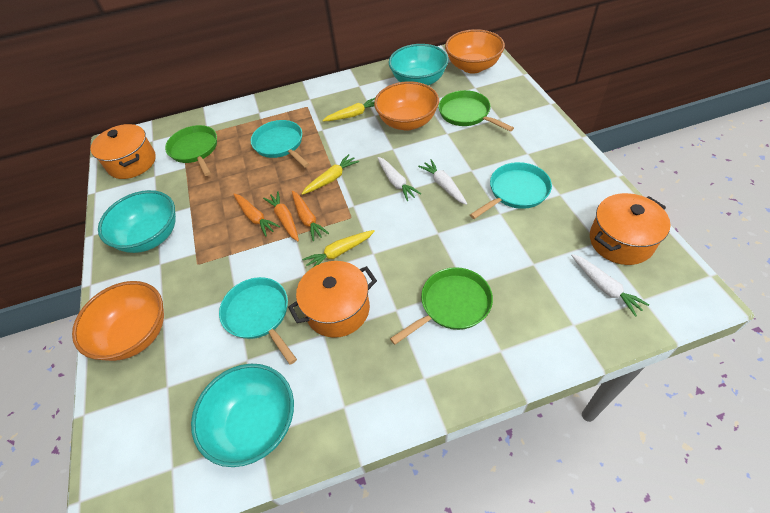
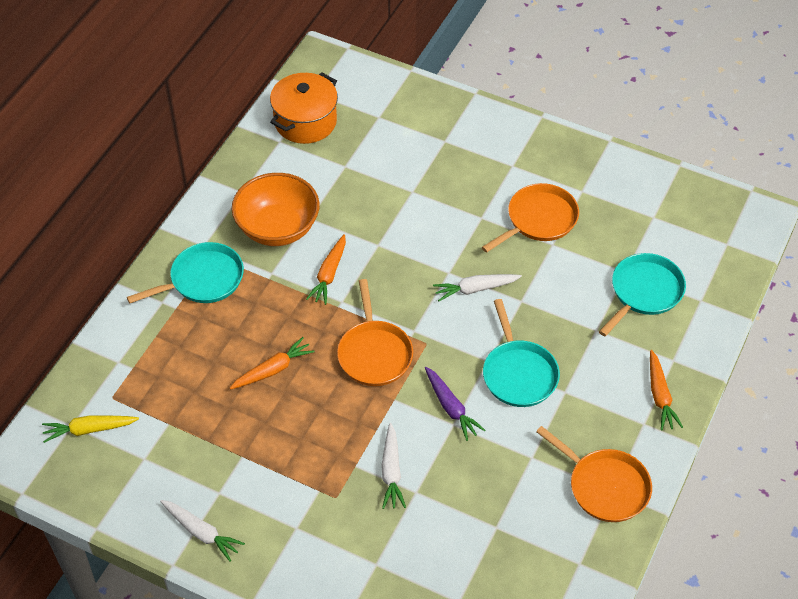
green pan: [165,125,217,176] [390,267,493,345] [439,90,514,131] = 3 -> none = 0
orange bowl: [72,281,164,361] [374,81,439,131] [445,29,505,74] = 3 -> [232,173,320,246] = 1
orange pan: none = 0 -> [337,279,413,386] [482,183,579,253] [536,426,652,522] = 3
orange pot: [91,124,156,179] [288,261,377,338] [590,193,671,265] = 3 -> [270,72,338,144] = 1
purple carrot: none = 0 -> [425,367,485,441] = 1
turquoise bowl: [98,190,176,253] [191,364,294,467] [389,44,449,85] = 3 -> none = 0
yellow carrot: [302,154,359,195] [302,230,375,268] [322,97,376,121] = 3 -> [42,415,139,443] = 1

